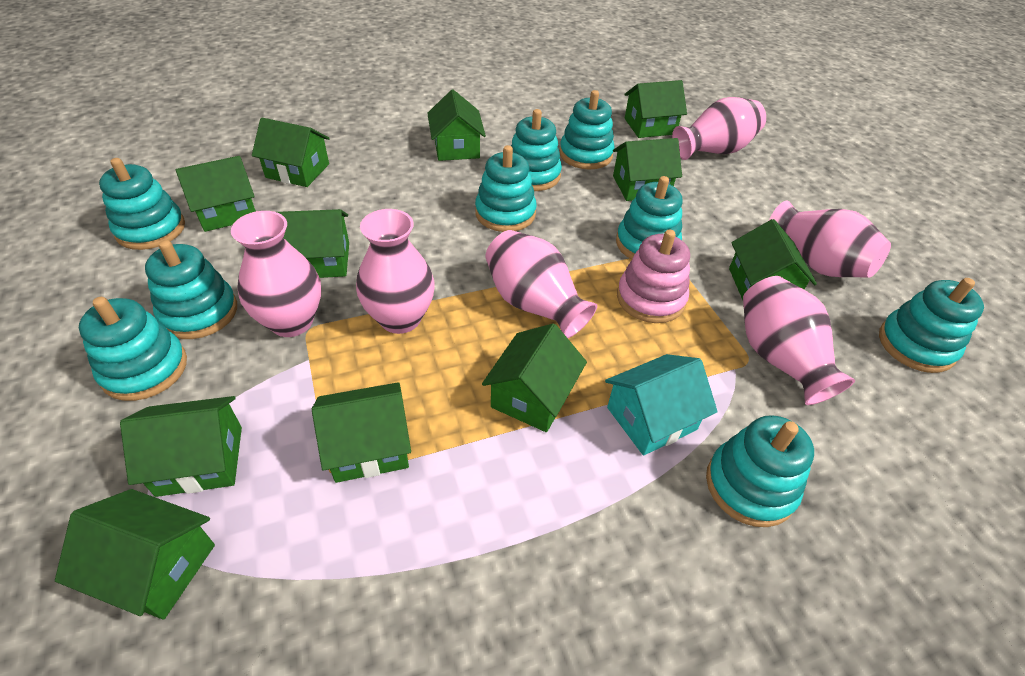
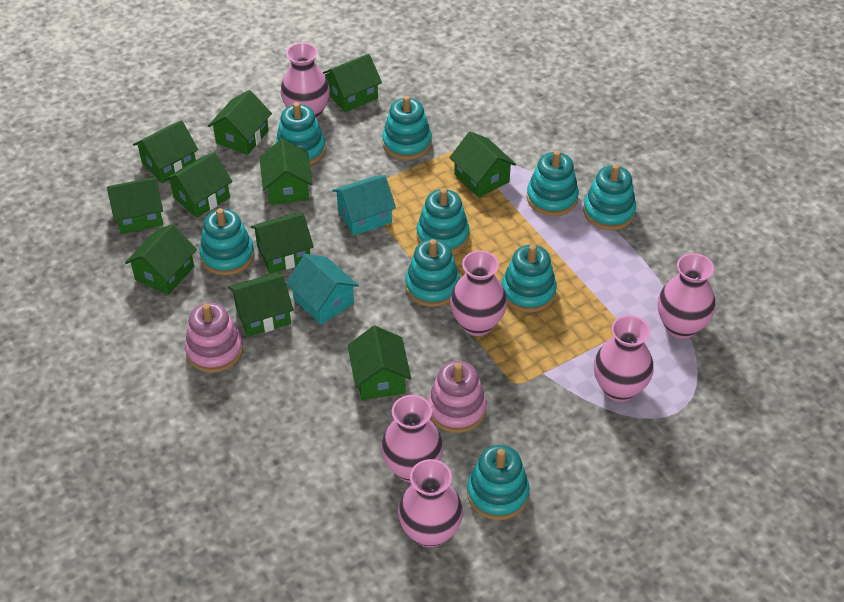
pink stacking toy: [617,230,690,323] = 1 -> [185,303,243,373] [428,361,487,433] = 2
turquoise house: [605,354,718,456] = 1 -> [286,254,359,325] [332,175,396,236] = 2

